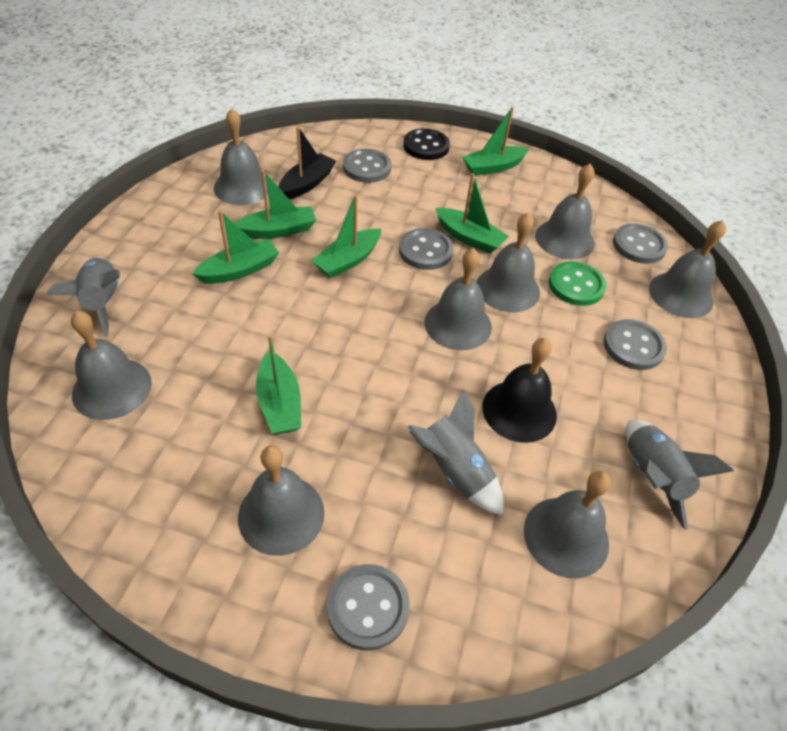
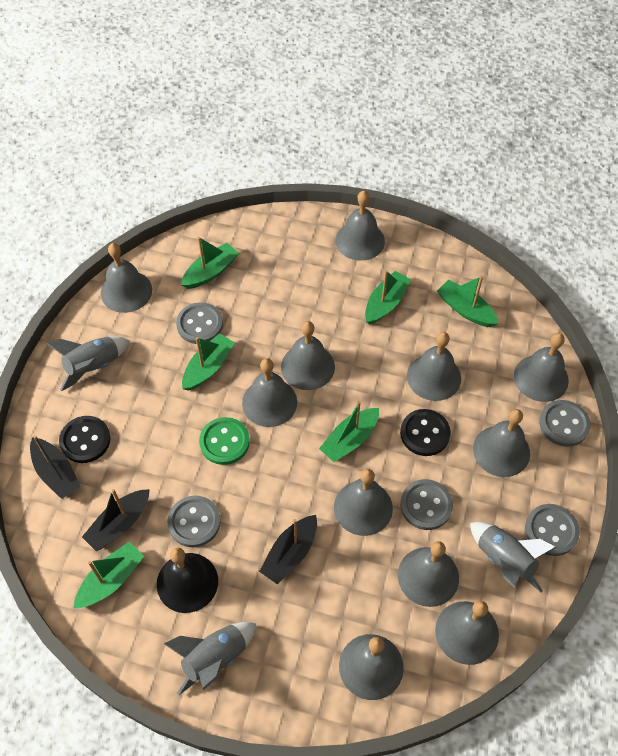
black boat: [278,126,336,200] = 1 -> [30,435,81,499] [82,489,150,552] [259,515,317,584] = 3
black button: [403,128,450,160] = 1 -> [59,416,111,463] [400,409,451,456] = 2
grey bell: [71,311,152,420] [214,108,268,205] [238,446,325,556] [424,248,492,350] [477,212,540,312] [524,471,611,578] [535,164,595,260] [649,220,726,318] = 8 -> [101,243,152,313] [242,358,297,427] [281,321,335,390] [334,469,393,536] [335,191,385,261] [339,634,404,700] [398,541,459,607] [407,332,461,401] [435,601,499,665] [473,409,530,477] [514,333,569,402] = 11

